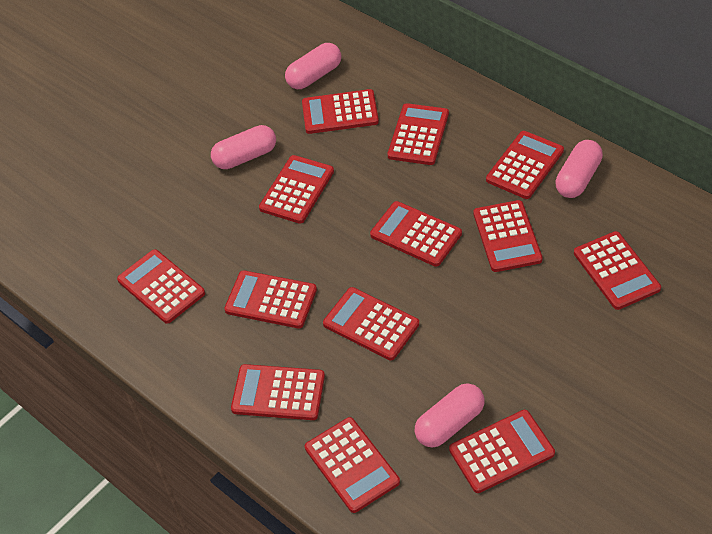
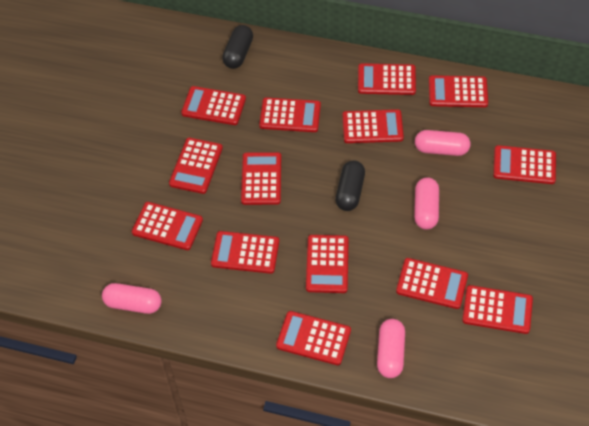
black capsule: none = 0 -> [222,25,253,69] [335,160,365,211] = 2
red calculator: [117,249,205,324] [224,270,317,329] [231,364,325,420] [259,155,334,224] [302,89,379,134] [305,417,400,513] [323,287,419,360] [370,201,462,267] [388,103,449,165] [449,410,555,493] [473,200,543,272] [486,131,564,199] [574,231,661,310] = 13 -> [132,202,203,250] [169,138,223,194] [181,86,246,125] [211,231,279,274] [241,152,281,205] [259,97,321,132] [276,311,351,365] [306,235,349,293] [342,109,404,143] [358,63,416,95] [396,258,468,309] [429,75,488,107] [462,285,533,334] [493,145,556,184] = 14

